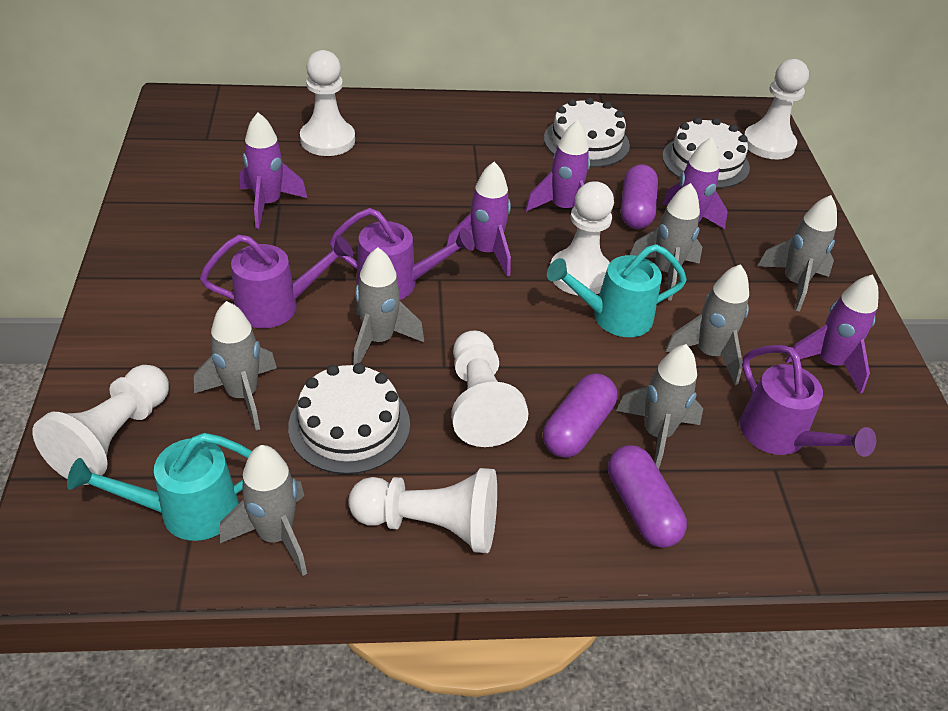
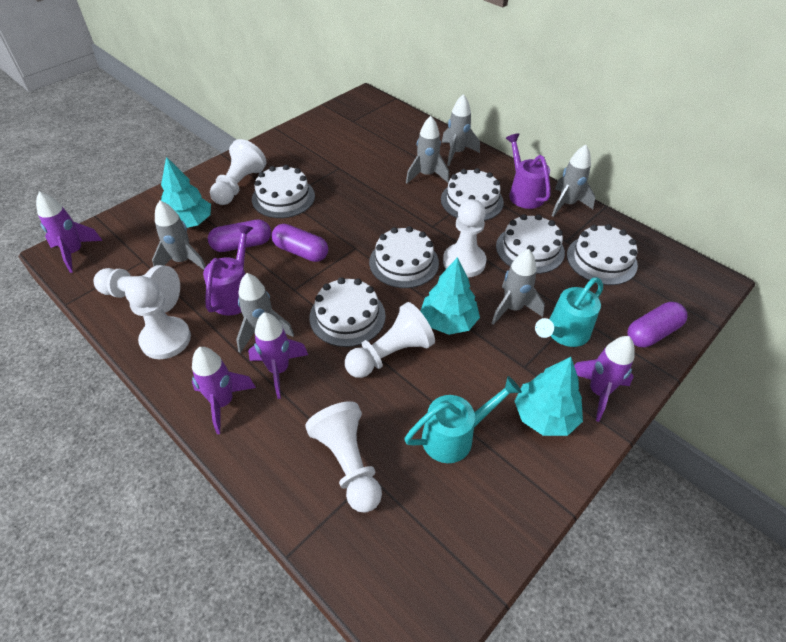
grey rocket: [194,301,277,431] [220,445,307,576] [353,247,424,365] [616,344,703,469] [630,183,702,301] [665,264,749,385] [758,195,837,311] = 7 -> [152,200,206,270] [236,273,294,353] [406,116,449,184] [442,94,480,166] [491,249,545,325] [552,145,595,217] = 6
purple rocket: [240,113,307,229] [446,162,511,277] [525,120,590,212] [663,137,728,229] [785,274,879,394] = 5 -> [36,192,103,273] [192,347,256,434] [248,312,308,399] [574,336,635,422] = 4
purple watering can: [200,235,353,328] [329,208,475,300] [740,345,876,457] = 3 -> [203,224,253,315] [506,133,550,209] = 2
turquoise tree: none = 0 -> [161,157,211,228] [420,257,480,335] [515,357,583,436] = 3
white cake: [288,363,410,474] [544,97,630,167] [662,117,750,188] = 3 -> [252,165,315,218] [310,277,386,347] [369,226,439,288] [441,168,504,221] [496,214,565,274] [567,224,638,285] = 6

